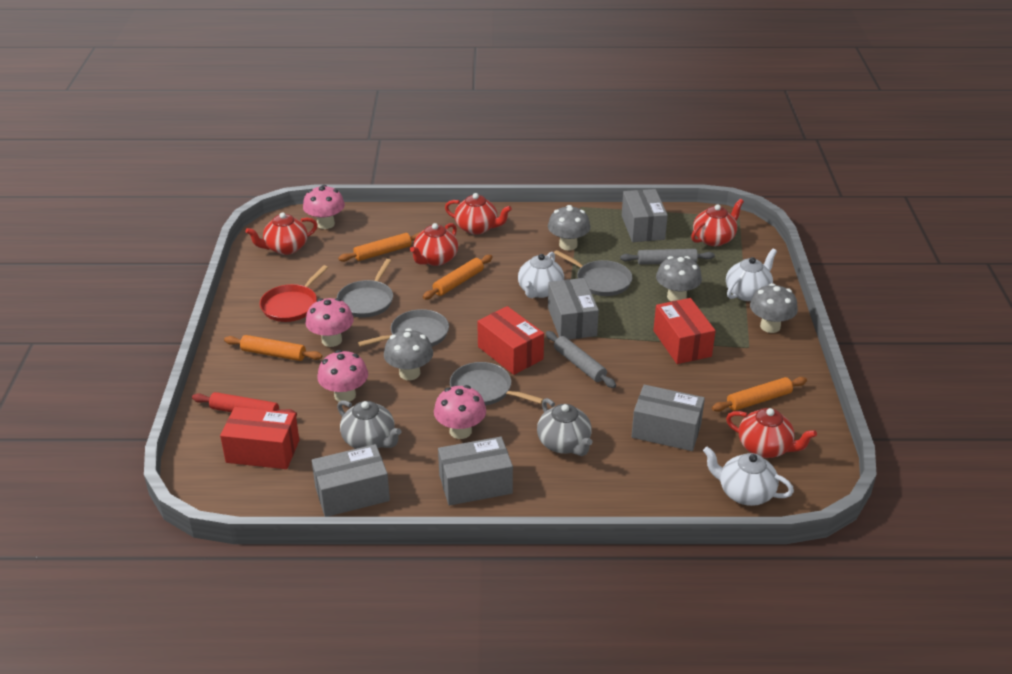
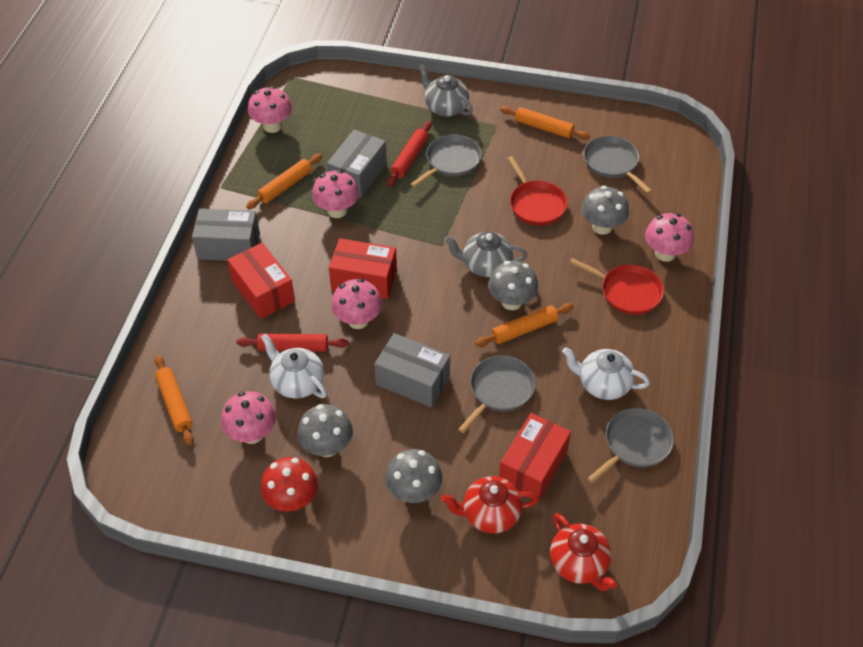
grey box: [312,444,390,517] [438,437,513,506] [548,278,599,340] [622,189,668,242] [631,385,705,451] = 5 -> [192,208,260,261] [327,130,387,198] [374,333,450,407] = 3
grey rolling pin: [546,331,616,388] [620,249,715,265] = 2 -> none = 0
pink mushroom: [303,185,345,229] [306,298,354,347] [317,350,368,402] [434,385,486,439] = 4 -> [221,391,276,444] [248,86,292,133] [312,170,359,218] [331,278,382,329] [645,213,694,262] = 5
red mushroom: none = 0 -> [261,457,318,511] = 1
red pan: [260,265,328,322] = 1 -> [507,156,568,225] [569,258,664,315] = 2
red rolling pin: [192,392,297,416] = 1 -> [237,334,349,351] [387,121,431,187] = 2
red teapot: [246,212,318,255] [410,223,458,266] [445,193,512,235] [691,199,744,246] [726,408,817,458] = 5 -> [441,476,539,533] [550,513,617,591] = 2
white teapot: [518,252,564,298] [703,447,794,506] [726,249,777,301] = 3 -> [261,334,327,399] [562,347,650,400] = 2

